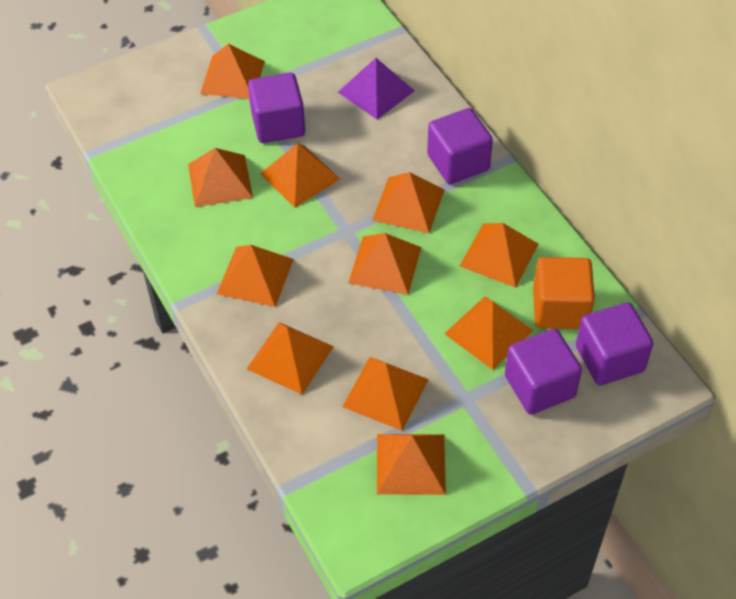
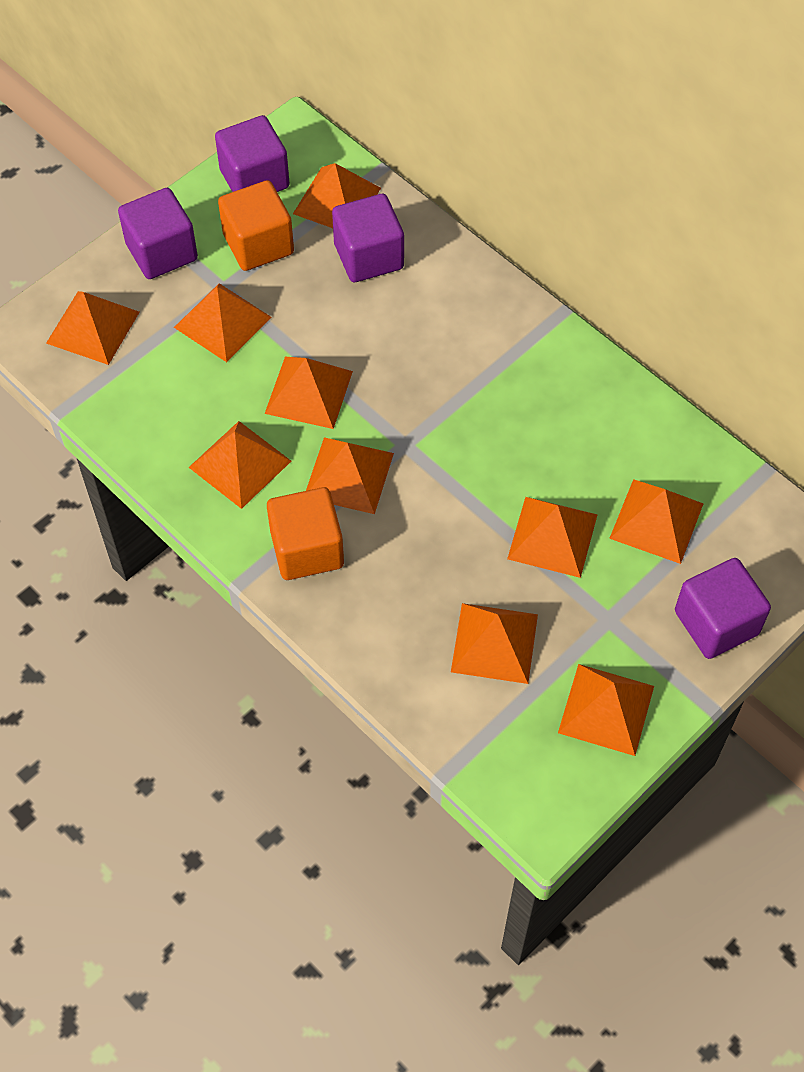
orange cube: [533,257,595,329] = 1 -> [218,180,294,271] [267,487,344,580] = 2
orange pyramid: [188,148,253,207] [200,44,265,99] [217,245,294,307] [247,322,334,395] [260,143,340,208] [342,357,429,431] [348,233,421,295] [372,172,444,233] [377,434,446,495] [444,296,533,370] [460,223,539,288] = 11 -> [46,291,140,365] [174,283,272,362] [189,421,291,509] [265,357,353,429] [293,163,381,228] [306,437,394,514] [451,603,538,684] [507,497,597,578] [558,664,654,756] [609,479,703,564] = 10
purple pyramid: [338,58,415,119] = 1 -> none = 0

